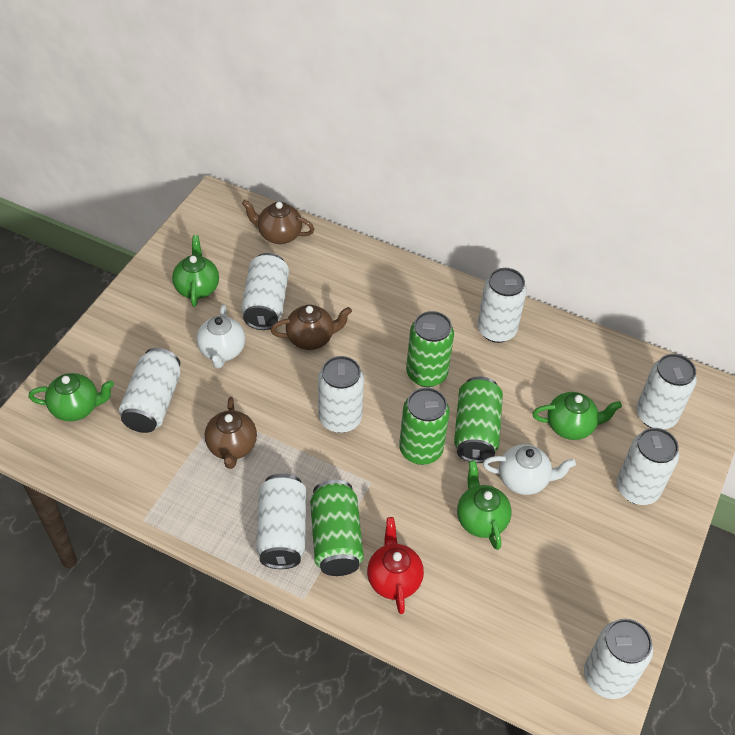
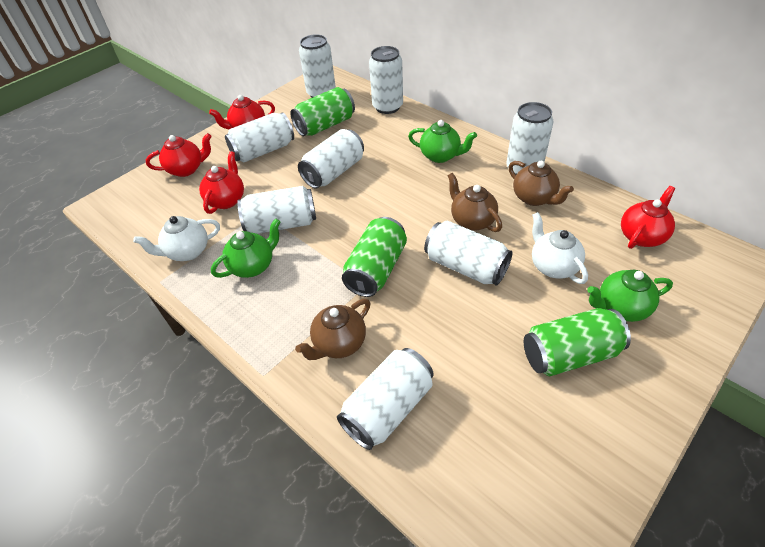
green can: [310,480,364,576] [399,387,450,465] [406,311,454,387] [454,377,503,463] = 4 -> [290,87,355,136] [342,217,407,297] [524,308,631,376] = 3
green teapot: [28,373,114,421] [172,235,219,307] [457,460,511,550] [532,392,622,440] = 4 -> [211,218,281,278] [408,120,477,163] [587,270,673,322] = 3
red teapot: [367,517,424,614] = 1 -> [146,133,212,177] [199,151,244,214] [209,95,275,129] [621,186,675,249] = 4

